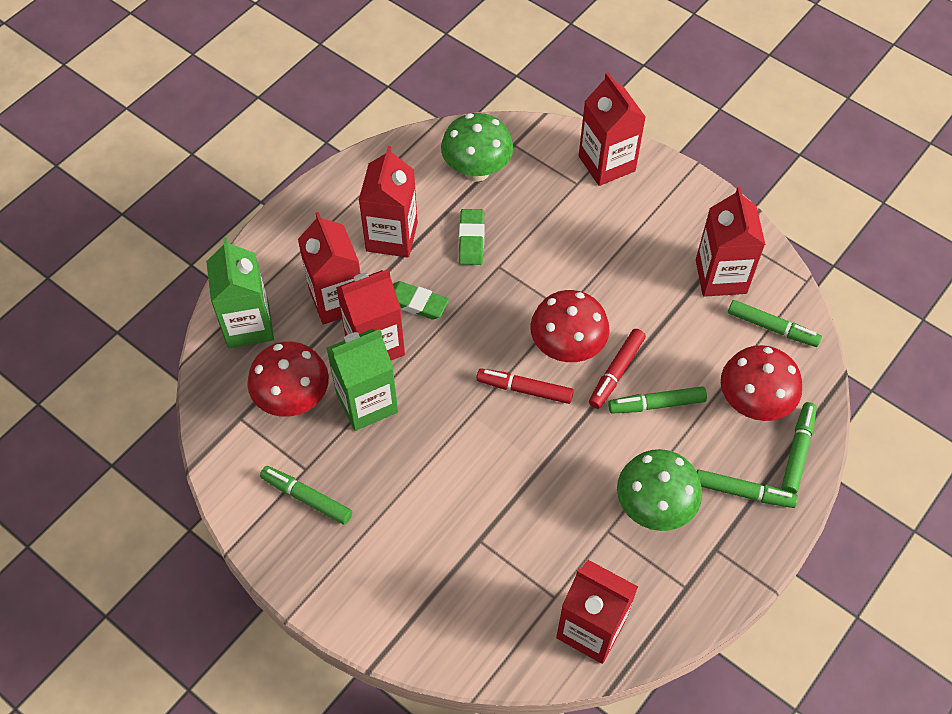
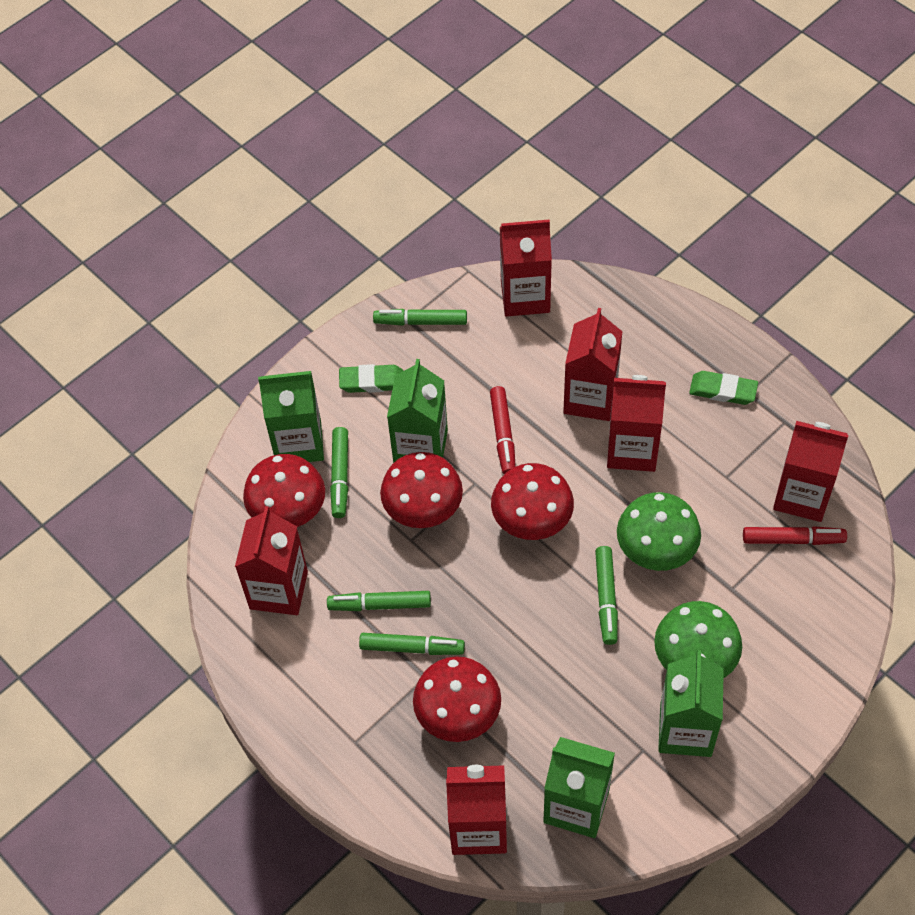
green carton: [206,238,274,348] [326,329,398,431] = 2 -> [258,371,324,462] [387,359,448,463] [544,737,615,838] [658,650,724,757] = 4
red mushroom: [247,341,329,417] [530,290,610,362] [721,345,802,421] = 3 -> [243,454,325,527] [380,452,463,528] [413,657,501,742] [491,463,574,540] = 4

